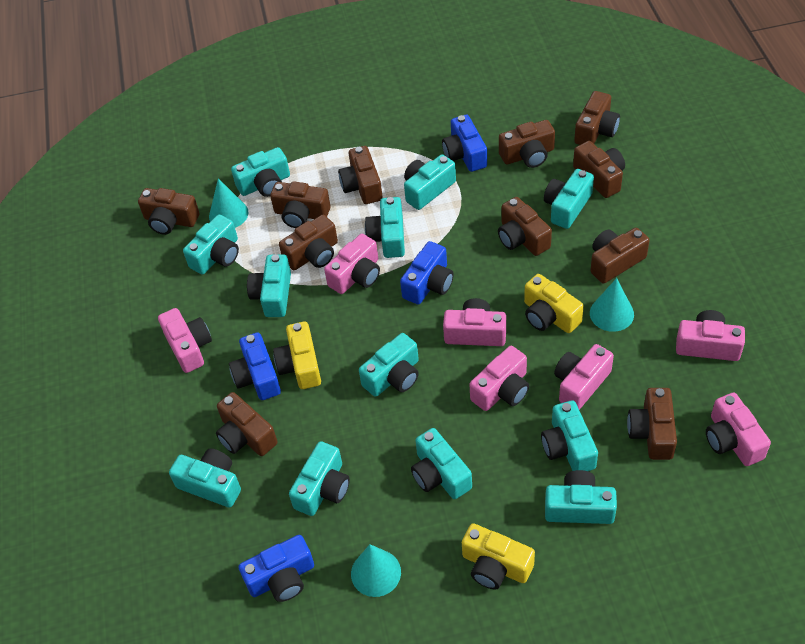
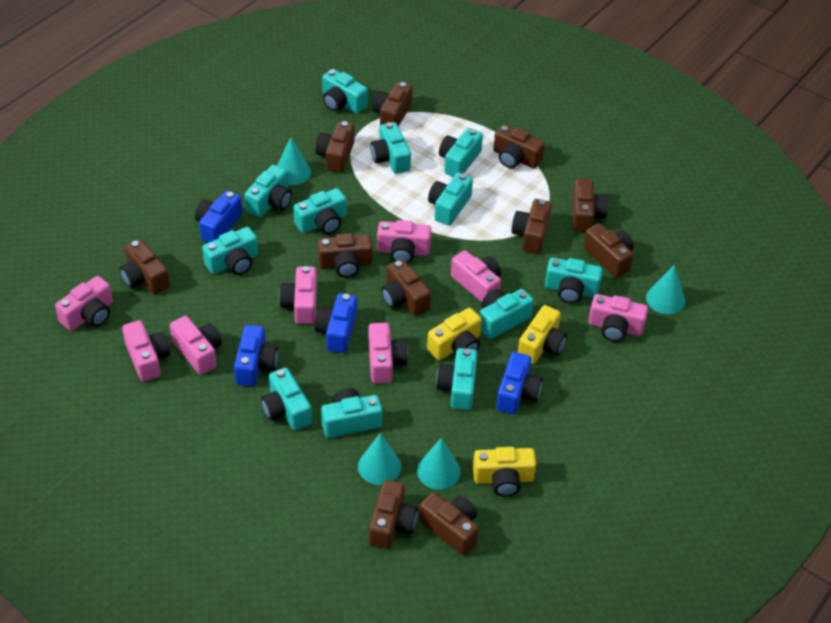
pink camera: [158,308,212,373] [324,234,380,294] [443,298,506,346] [470,346,529,411] [554,344,614,410] [676,310,745,361] [706,393,771,466] = 7 -> [55,276,113,331] [122,320,170,382] [170,316,222,375] [279,266,317,324] [368,323,408,383] [377,220,431,263] [451,250,501,302] [588,294,648,342] = 8
turquoise cone: [209,178,249,228] [351,544,401,597] [590,278,634,332] = 3 -> [277,137,311,185] [358,433,401,485] [417,438,460,489] [646,265,685,314] = 4

